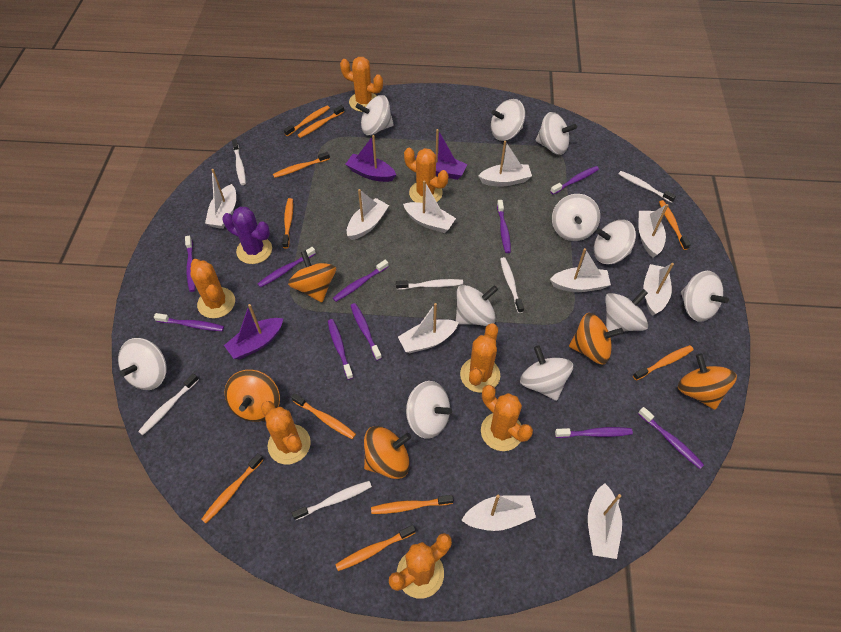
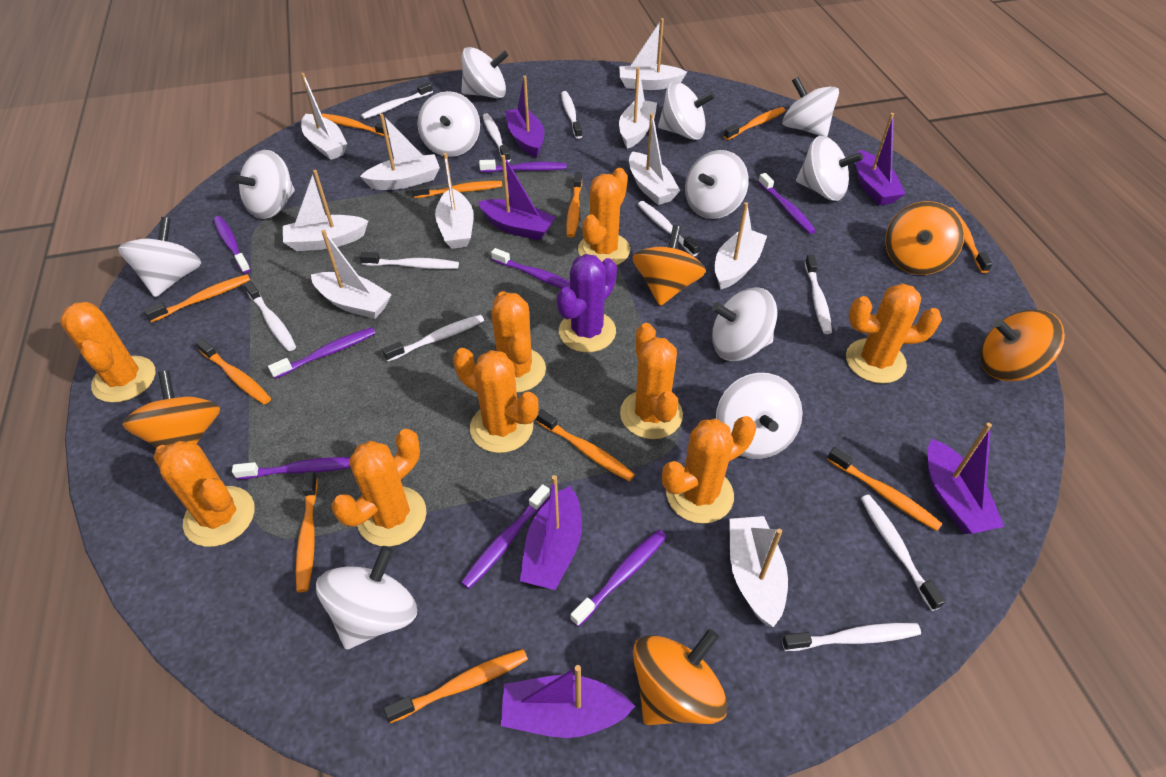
orange cactus: [190,259,235,318] [261,401,311,464] [340,57,383,112] [389,533,452,599] [404,148,448,203] [460,323,500,393] [481,385,533,451] = 7 -> [60,302,156,403] [153,441,255,547] [332,429,427,547] [453,348,539,453] [491,291,546,393] [578,168,630,265] [620,323,683,439] [662,416,756,524] [846,283,942,384] = 9
orange toothbrush: [201,453,264,523] [273,152,330,178] [282,198,293,248] [284,106,330,136] [291,393,356,439] [298,105,344,138] [335,525,416,571] [371,495,454,514] [633,345,694,380] [659,200,691,250] = 10 -> [144,274,250,323] [196,339,271,404] [296,471,318,592] [321,114,389,137] [384,649,528,723] [412,181,502,198] [536,409,635,482] [566,172,582,237] [724,107,785,140] [827,447,942,531] [950,207,993,273] = 11
purple boat: [224,304,283,359] [346,135,396,182] [416,129,468,180] = 3 -> [478,155,556,240] [501,665,636,738] [505,76,544,158] [520,475,582,590] [856,113,905,205] [927,423,1005,534] = 6
purple toothbrush: [154,313,224,331] [185,236,196,292] [258,247,316,288] [328,319,354,380] [333,259,389,302] [350,303,382,360] [497,200,511,253] [550,166,599,194] [555,427,633,438] [638,407,704,469] = 10 -> [213,216,251,273] [232,457,351,479] [268,327,376,379] [461,484,550,589] [479,160,567,172] [491,248,570,289] [570,530,667,627] [758,173,816,234] = 8
white toothbrush: [138,373,199,435] [232,139,246,185] [292,481,372,520] [396,279,463,290] [500,257,524,313] [619,171,676,203] = 6 -> [244,281,296,351] [360,252,459,269] [361,82,433,119] [382,315,484,362] [483,113,511,162] [561,91,582,139] [638,201,700,256] [782,623,921,651] [805,255,832,334] [861,495,946,611] = 10

